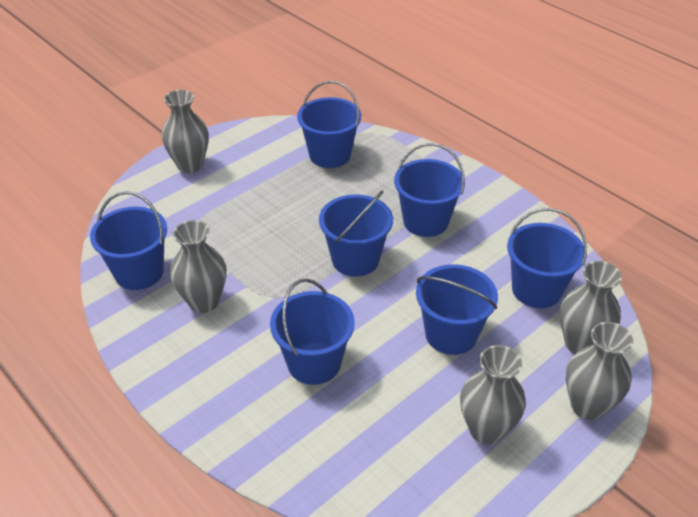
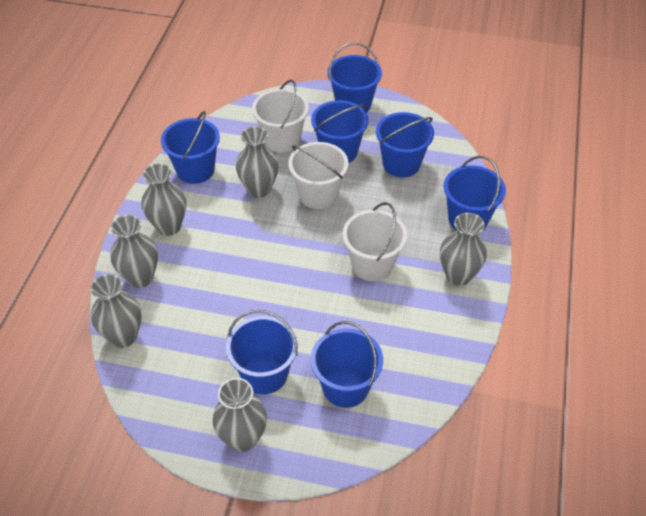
grey vase: [162,90,209,173] [170,220,227,313] [460,345,526,445] [560,261,622,354] [566,322,633,420] = 5 -> [90,274,142,348] [111,215,158,288] [141,163,186,236] [213,378,267,452] [236,126,279,198] [440,213,487,286] = 6
white bucket: none = 0 -> [252,80,309,153] [288,142,348,209] [343,202,407,281] = 3

